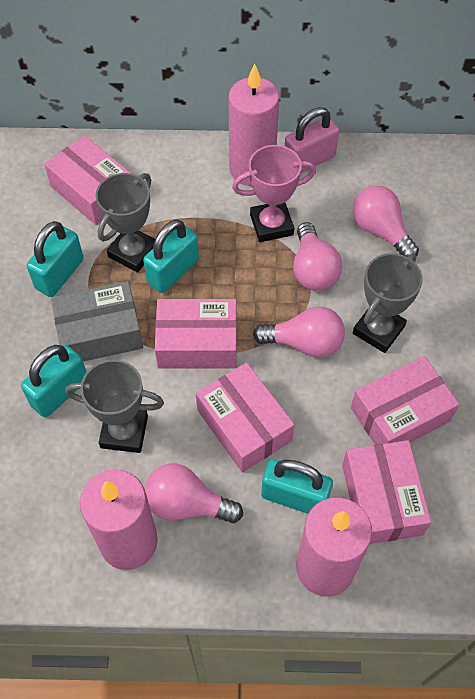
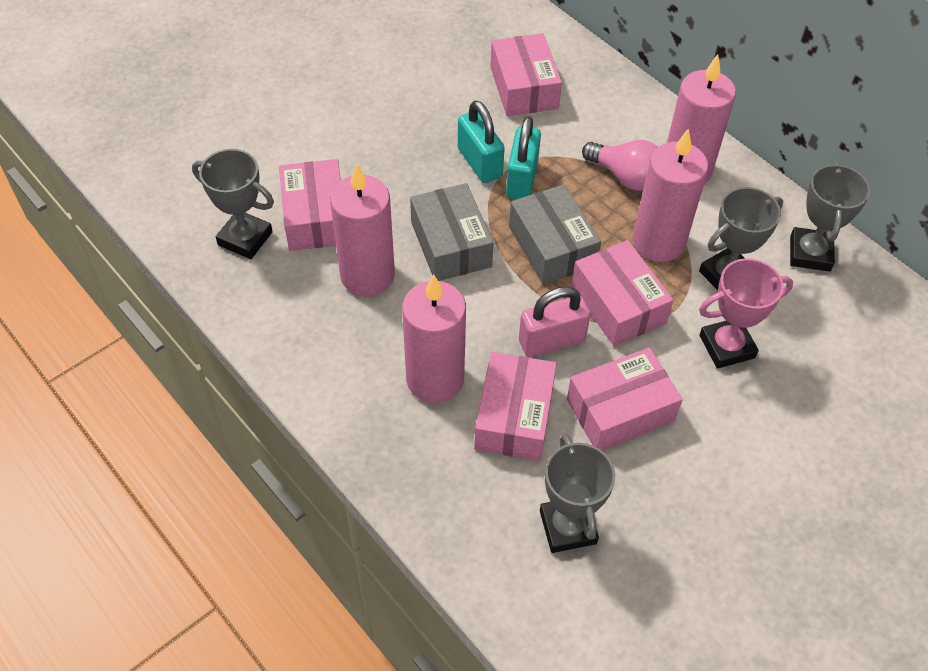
grey box: [51,281,143,362] = 1 -> [410,183,494,281] [509,184,601,285] = 2
grey trophy: [65,360,164,453] [95,173,155,273] [353,253,423,353] = 3 -> [192,149,274,259] [540,433,615,553] [699,187,783,290] [790,162,870,272] = 4
pink candle: [80,470,158,570] [228,63,279,186] [296,497,372,596] = 3 -> [330,163,395,296] [402,274,466,403] [633,128,708,262] [667,54,736,185] = 4
pink light bulb: [145,464,243,523] [253,307,345,358] [293,222,342,291] [353,186,419,257] = 4 -> [582,140,658,191] = 1
turquoise padlock: [21,345,86,418] [27,221,84,297] [143,220,199,293] [261,459,333,514] = 4 -> [458,101,505,183] [506,116,541,199] = 2

